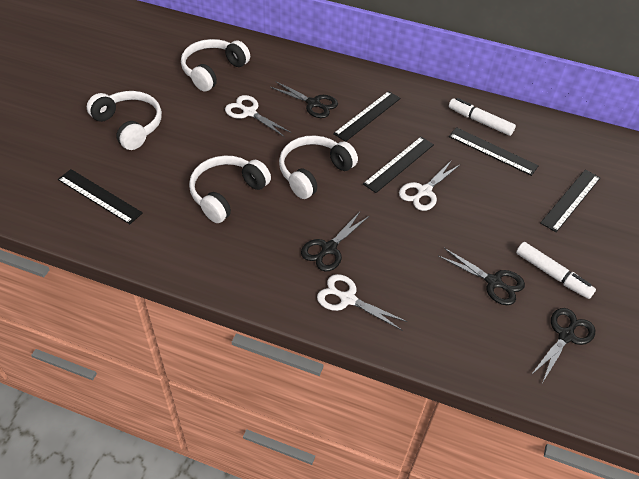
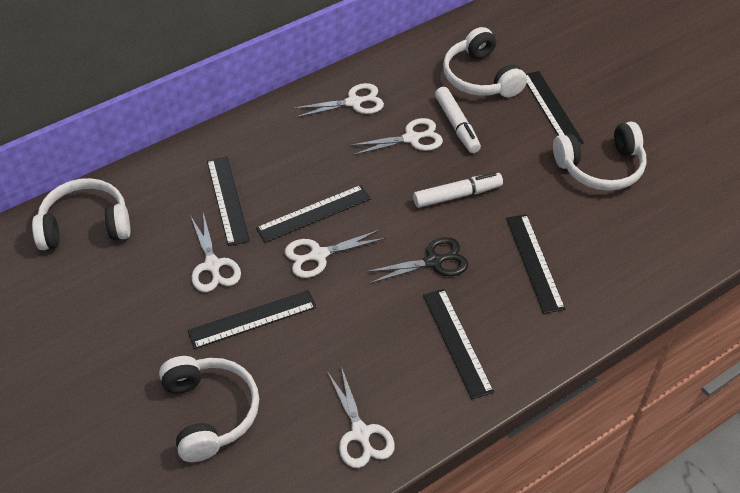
black ruler: [58,169,143,224] [333,91,401,142] [363,137,434,193] [449,127,539,176] [540,170,600,232] = 5 -> [187,290,317,349] [207,156,250,246] [256,185,371,243] [423,289,494,399] [506,214,565,314] [526,71,584,144] = 6
black scissors: [270,81,338,118] [301,212,369,271] [438,248,525,305] [531,308,595,383] = 4 -> [365,237,468,284] = 1
white scissors: [225,95,291,137] [317,274,408,330] [399,160,461,211] = 3 -> [190,212,241,292] [285,229,386,278] [293,83,384,117] [327,367,395,468] [349,118,443,155] = 5

